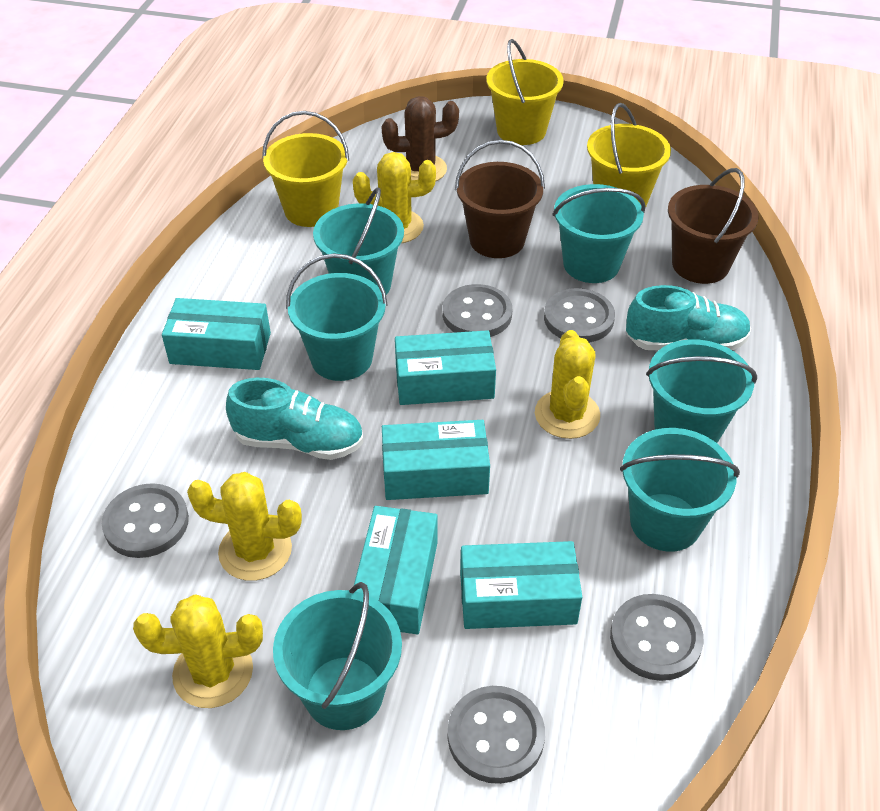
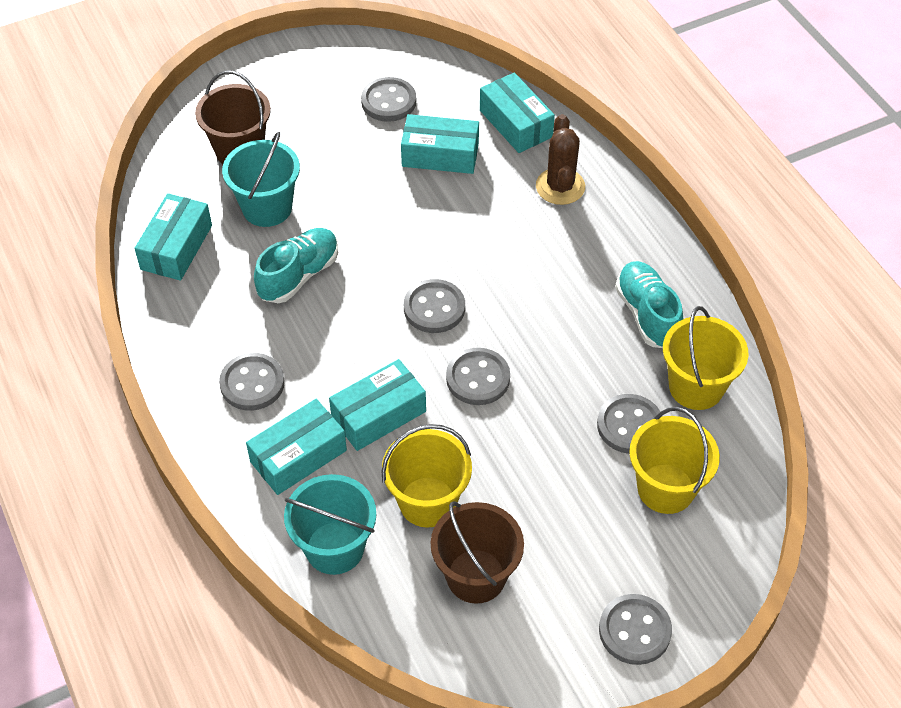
grey button: [102,483,189,558] [443,284,512,337] [448,686,545,784] [544,288,615,343] [610,594,704,681] = 5 -> [219,353,285,411] [361,77,416,122] [404,279,465,333] [446,348,510,405] [597,394,663,454] [599,594,672,665] = 6
turquoise bucket: [273,582,402,730] [286,253,388,381] [313,187,404,295] [553,184,646,283] [620,428,740,552] [646,339,757,443] = 6 -> [222,131,300,227] [284,474,376,575] = 2
yellow cactus: [133,594,263,708] [187,472,302,581] [353,152,436,243] [535,330,600,439] = 4 -> none = 0

